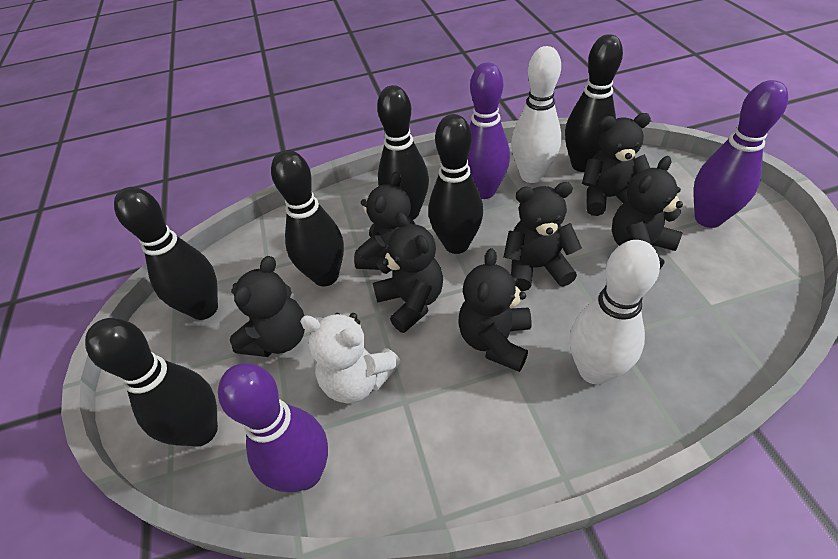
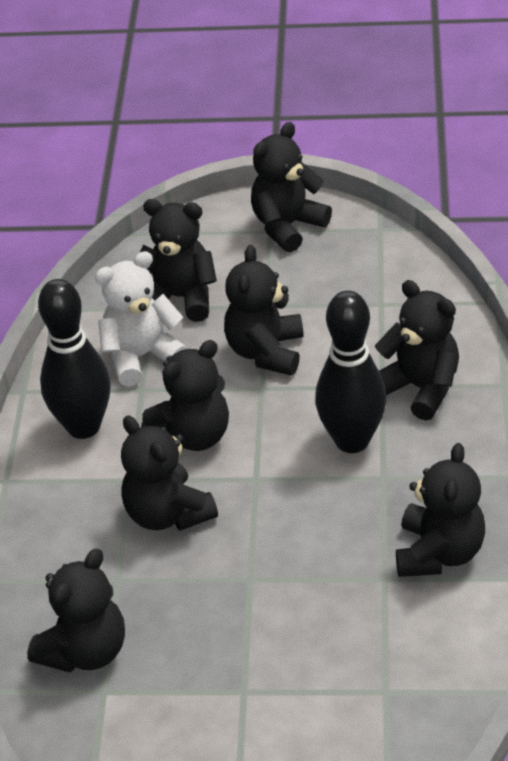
black bowling pin: [85,318,218,447] [114,187,218,320] [271,150,344,287] [377,85,429,220] [428,114,483,254] [565,34,623,172] = 6 -> [38,279,111,439] [315,291,387,453] = 2
black teddy bear: [230,256,305,357] [354,172,416,270] [373,212,443,333] [458,248,532,372] [503,182,582,291] [582,113,651,216] [612,156,683,269] = 7 -> [27,549,125,673] [121,415,218,531] [140,199,217,322] [141,340,229,451] [224,245,304,376] [251,122,332,253] [375,280,459,421] [396,443,485,577] = 8
purple bowling pin: [218,363,328,492] [467,62,510,199] [694,80,788,228] = 3 -> none = 0
white bowling pin: [511,46,561,183] [570,240,660,385] = 2 -> none = 0

